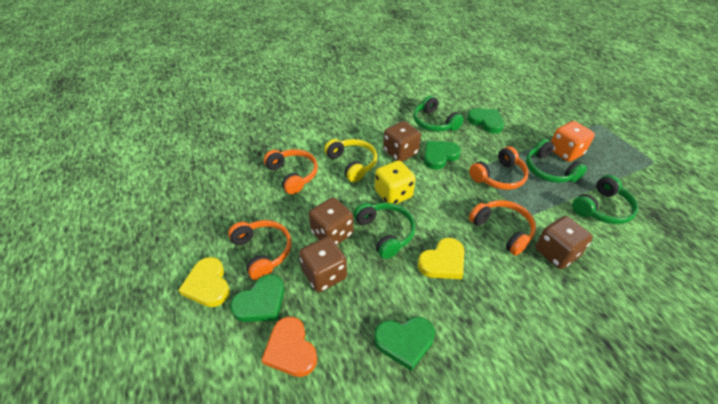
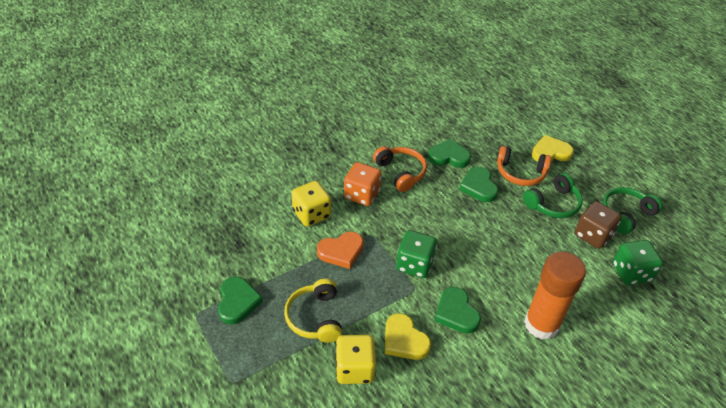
brown dice: [299,236,347,292] [309,197,353,245] [383,121,421,162] [535,216,593,269] = 4 -> [575,201,622,249] = 1
green dice: none = 0 -> [396,230,437,278] [613,240,663,285] = 2
green headphones: [353,203,415,259] [413,95,464,132] [526,139,587,183] [572,175,638,224] = 4 -> [523,173,583,218] [603,187,663,234] = 2
orange glue stick: none = 0 -> [524,252,586,340] = 1
orange headphones: [228,220,292,280] [264,149,318,194] [469,146,529,190] [469,200,536,256] = 4 -> [373,146,427,192] [497,146,551,186] = 2
yellow dice: [375,160,416,204] = 1 -> [292,181,331,227] [335,335,376,384] = 2

